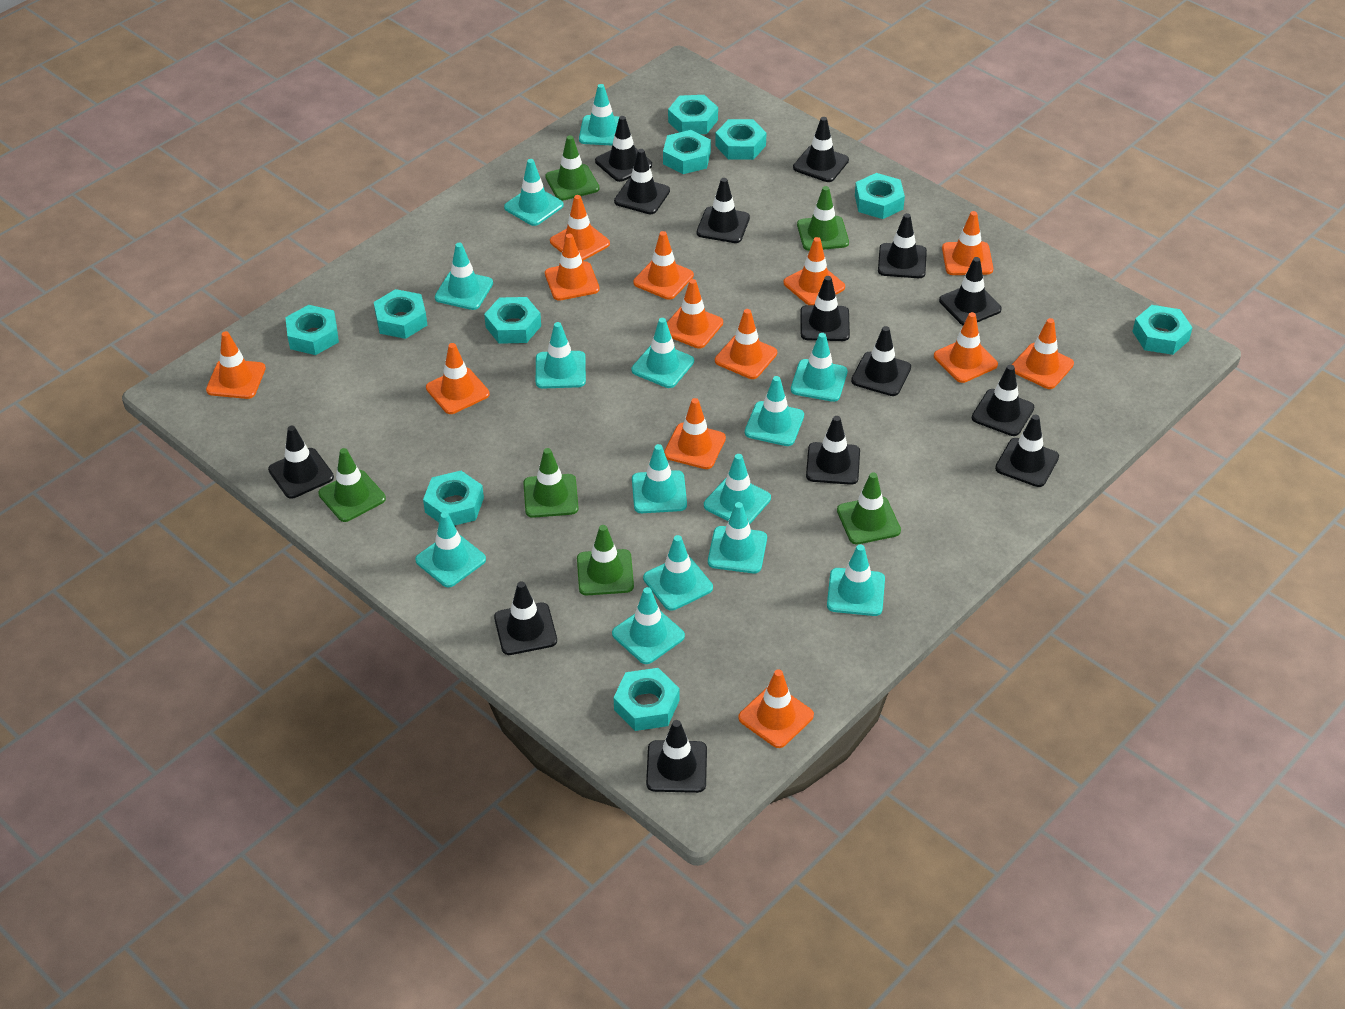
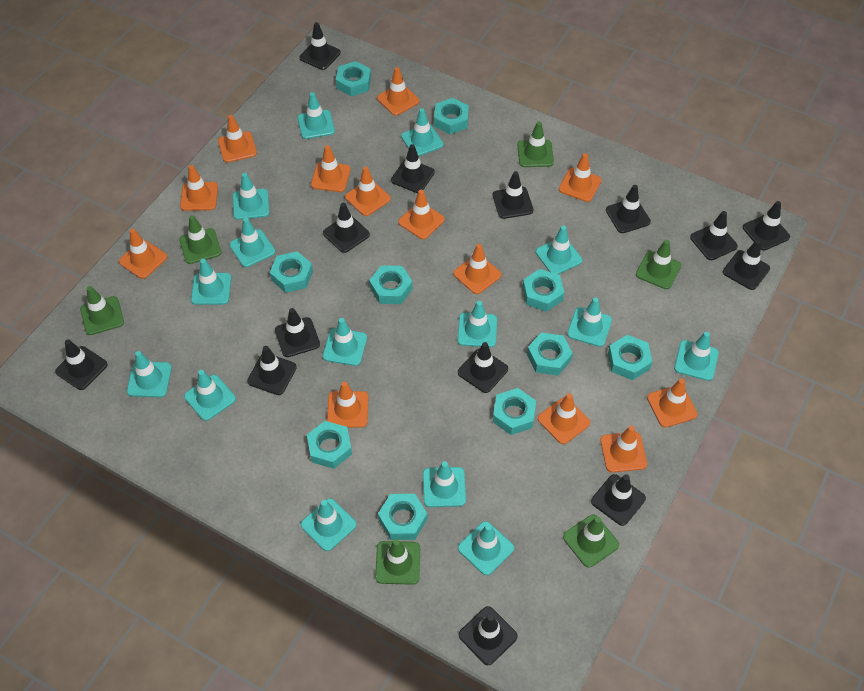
turquoise traffic cone: [415,512,486,587] [435,243,493,310] [504,159,564,226] [536,322,586,388] [579,84,619,146] [612,587,685,664] [631,318,694,388] [632,444,687,513] [643,535,713,611] [704,454,771,525] [708,502,767,573] [745,376,804,446] [791,333,848,402] [827,544,885,616] = 14 -> [127,351,172,397] [184,370,236,421] [191,259,231,305] [229,218,275,267] [233,173,269,220] [297,92,335,139] [301,498,356,551] [323,318,367,366] [401,108,444,156] [423,461,466,507] [457,301,497,347] [458,521,514,575] [536,226,582,275] [567,298,612,347] [674,332,719,381] = 15

